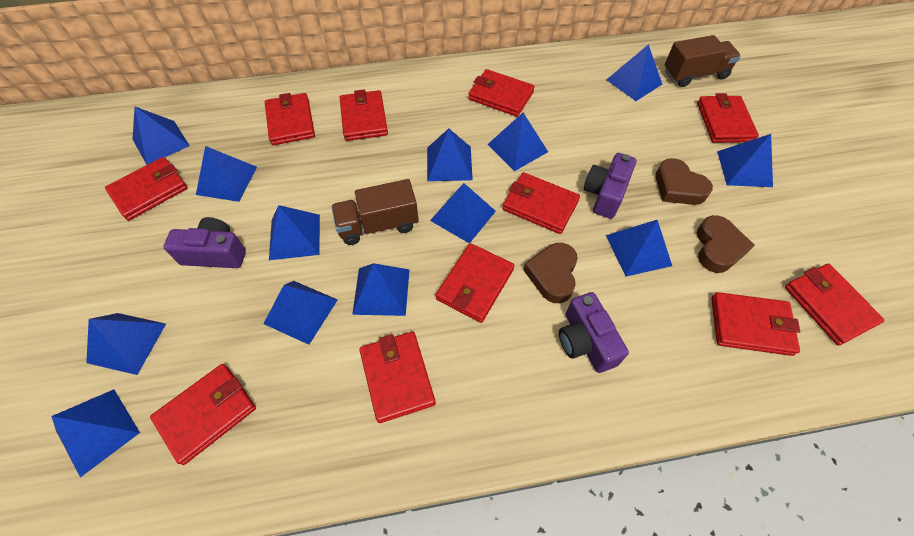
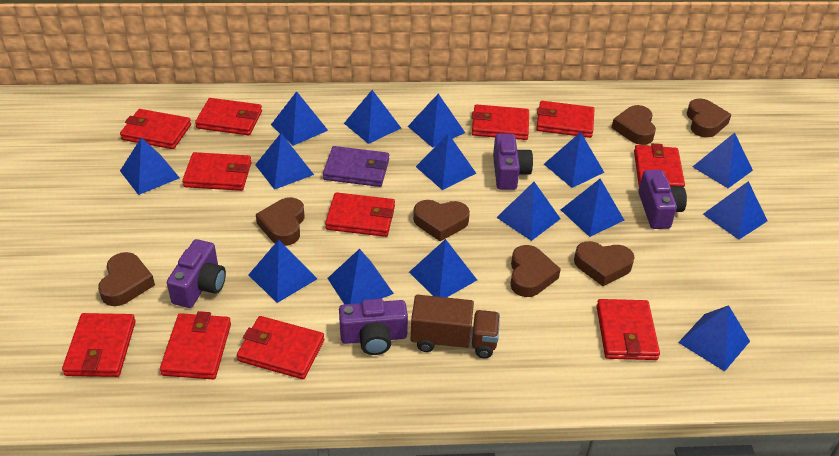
blue pyramid: [52,389,140,477] [86,313,166,375] [132,107,190,165] [196,146,257,202] [264,281,338,345] [269,205,320,260] [352,263,410,316] [427,128,473,181] [430,183,496,243] [487,113,548,171] [606,44,662,101] [606,220,672,277] [717,134,773,187] = 13 -> [120,137,180,195] [248,240,317,303] [255,133,314,190] [271,91,328,146] [327,249,394,304] [344,90,401,144] [408,94,465,148] [409,239,477,298] [416,134,477,190] [496,182,561,241] [544,132,604,188] [561,179,624,237] [678,305,750,371] [693,133,753,188] [703,181,767,240] = 15
brown heart: [523,243,578,303] [656,158,713,205] [697,215,755,273] = 3 -> [98,252,155,306] [256,197,305,246] [413,200,470,241] [510,245,561,297] [574,241,635,286] [612,105,656,145] [687,98,732,138] = 7
brown truck: [331,179,419,245] [665,35,741,87] = 2 -> [411,295,500,358] = 1
purple camera: [164,217,246,268] [559,292,629,373] [584,153,636,219] = 3 -> [167,239,226,308] [339,299,408,355] [493,134,533,190] [638,170,687,229] = 4
purple wallet: none = 0 -> [323,146,389,187] = 1

